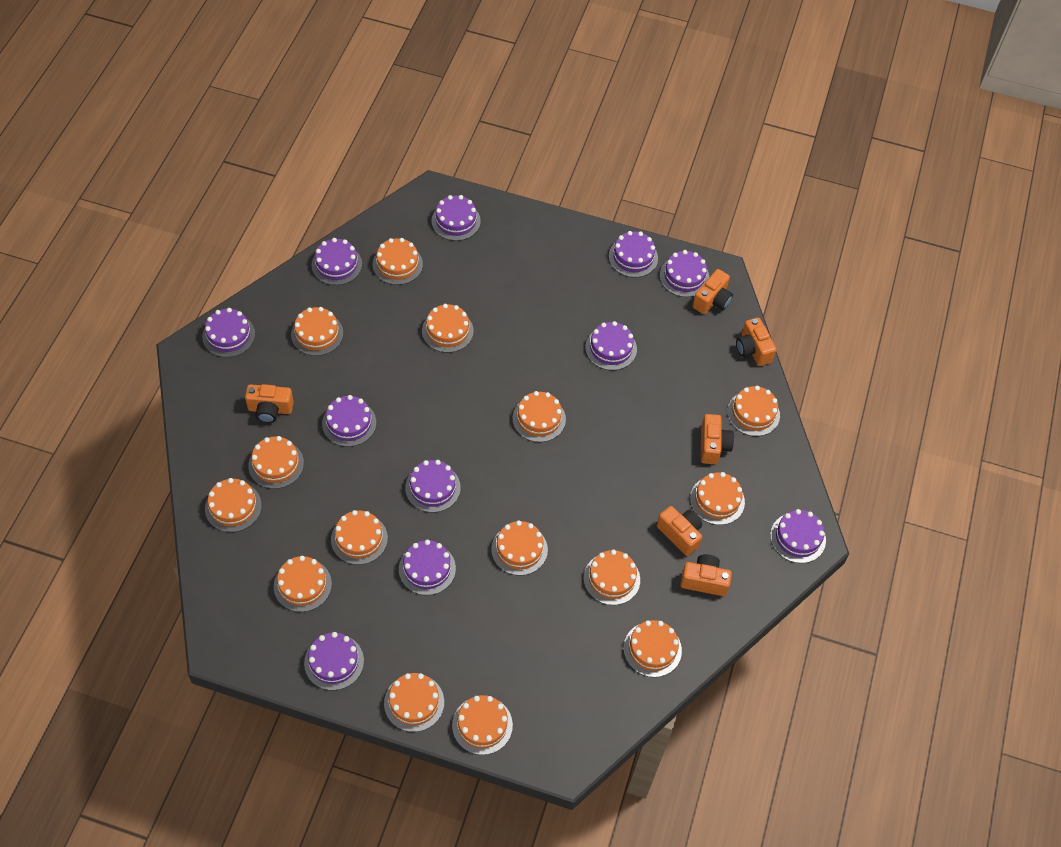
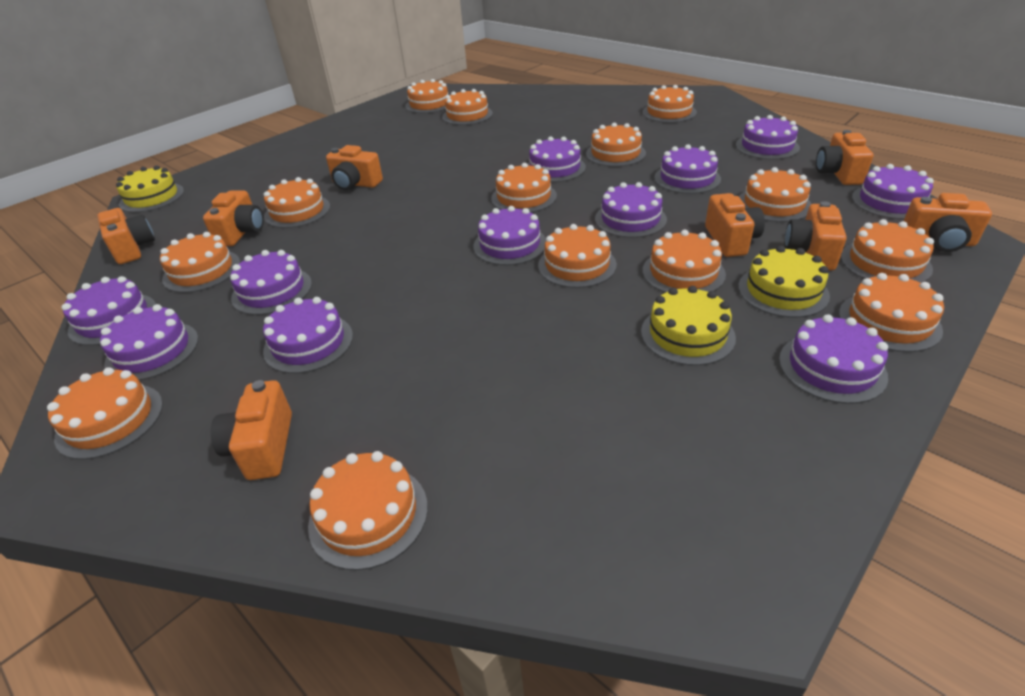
orange cake: [205,478,262,532] [248,436,304,489] [274,556,332,612] [291,307,343,356] [331,510,388,565] [373,238,423,285] [384,673,444,732] [422,304,474,353] [452,695,513,755] [491,520,548,576] [512,391,566,442] [584,550,640,605] [623,620,682,677] [690,472,745,525] [727,386,780,436] = 15 -> [47,367,163,460] [160,232,240,293] [264,177,330,228] [308,451,428,570] [405,79,448,113] [442,89,493,125] [491,163,557,213] [538,224,617,288] [586,122,646,167] [642,85,697,123] [643,230,726,293] [739,167,811,222] [839,273,944,352] [841,219,934,283] = 14
orange camera: [245,384,294,423] [657,506,702,556] [680,554,732,596] [693,269,733,314] [701,414,734,464] [736,317,776,366] = 6 -> [97,208,155,264] [203,190,264,246] [211,380,292,480] [326,145,383,190] [705,193,765,257] [785,201,847,270] [816,130,873,185] [904,193,992,252] = 8
yellow cake: none = 0 -> [116,166,184,213] [641,286,736,366] [738,246,830,318] = 3

